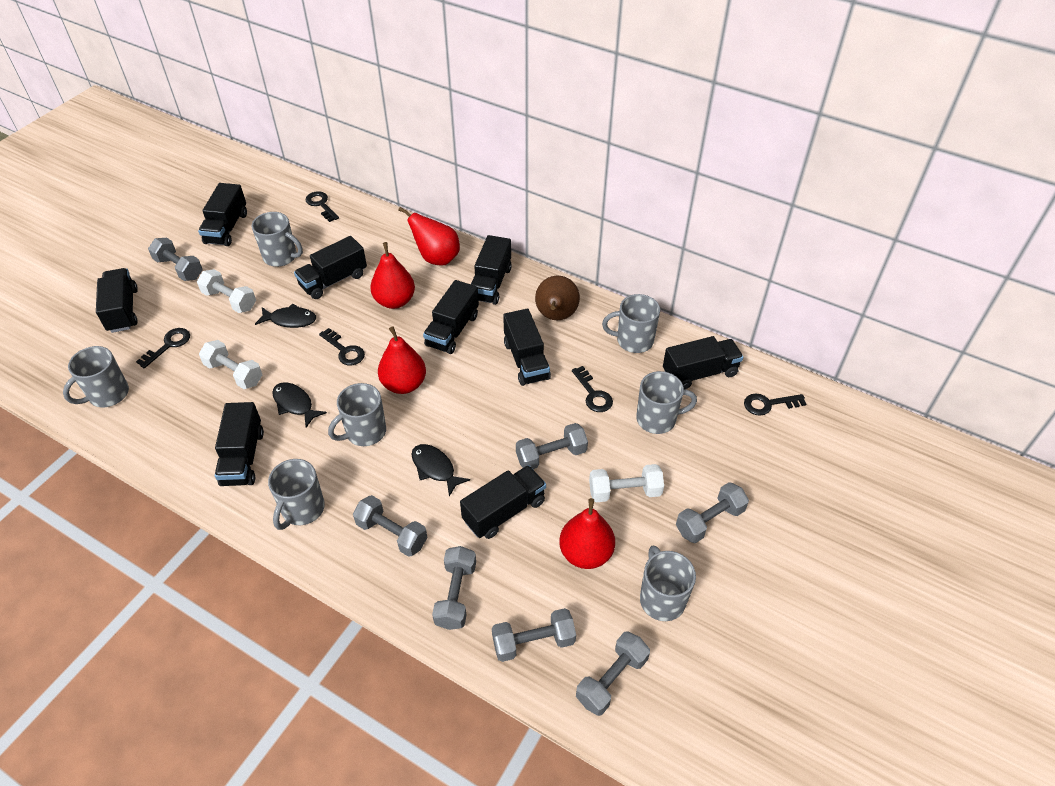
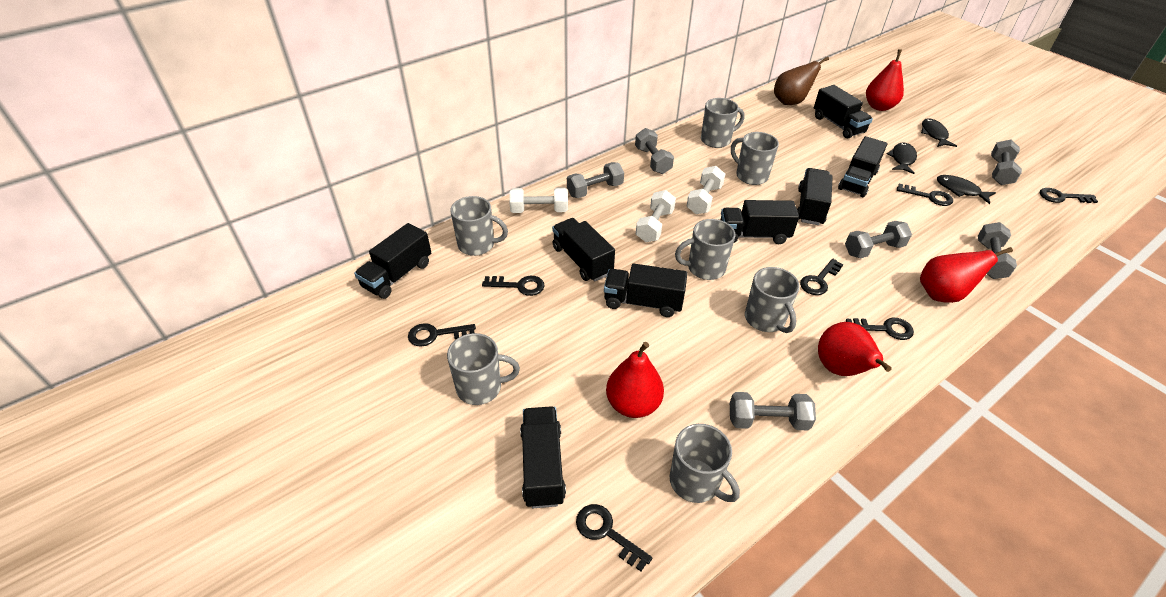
black key: [136,328,190,368] [306,191,339,222] [319,328,365,365] [572,366,613,412] [744,393,806,416] = 5 -> [408,323,476,347] [482,276,545,296] [576,504,652,571] [800,259,843,295] [846,318,914,340] [897,184,953,206] [1040,188,1098,203] = 7
black truck: [96,268,138,333] [198,183,247,246] [215,402,264,486] [294,236,367,299] [423,280,479,354] [460,465,546,539] [471,235,512,305] [503,309,551,386] [663,336,743,389] = 9 -> [354,223,431,299] [520,406,566,508] [552,218,615,281] [604,263,687,317] [721,200,799,244] [797,168,833,225] [814,85,873,138] [838,136,888,197] = 8
grey dumbbell: [148,238,203,281] [353,495,427,557] [432,546,476,630] [492,608,576,662] [516,423,588,469] [576,631,650,716] [676,482,749,543] = 7 -> [567,162,624,198] [635,128,674,174] [730,392,816,430] [845,221,912,258] [978,222,1017,279] [991,140,1022,185] = 6

